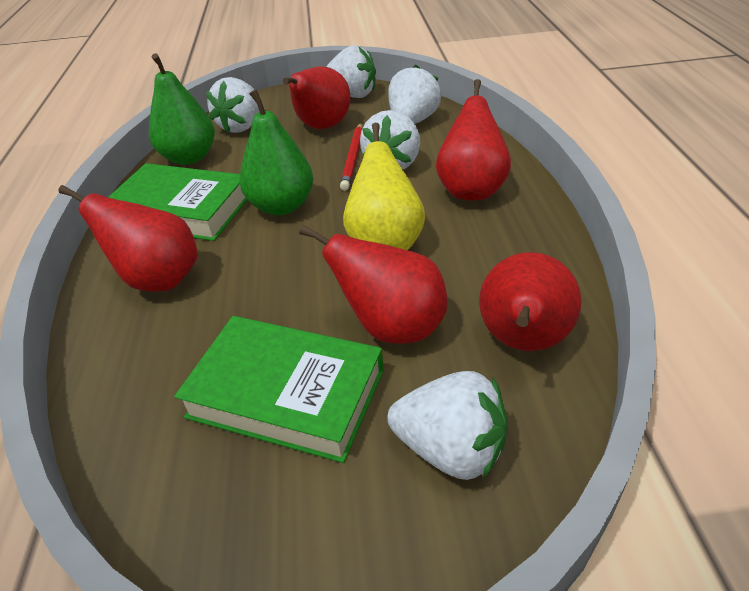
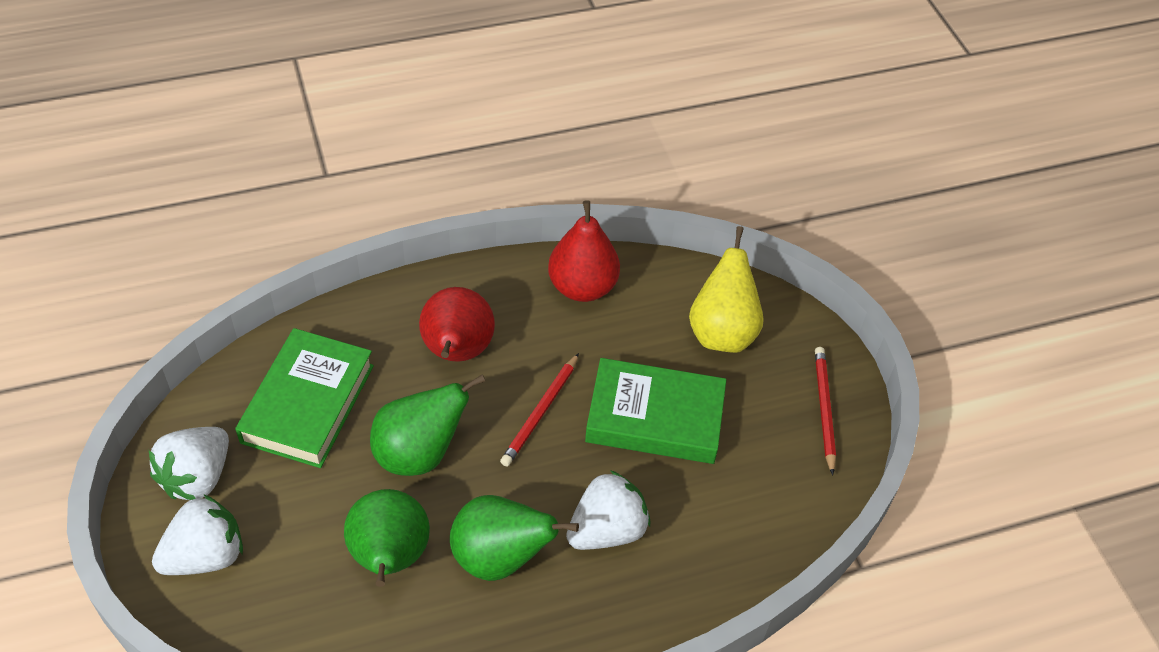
green pear: [149,53,215,165] [240,89,313,215] = 2 -> [344,489,430,587] [370,374,486,476] [450,495,579,581] = 3
red pear: [58,185,198,292] [283,66,351,129] [299,225,448,344] [436,79,511,200] [479,252,581,351] = 5 -> [419,287,495,362] [548,200,620,302] = 2
red pencil: [340,123,363,191] = 1 -> [500,353,579,467] [815,347,836,475] = 2
white strawberry: [206,77,259,133] [326,45,376,98] [360,110,420,170] [387,371,507,480] [388,65,441,124] = 5 -> [149,427,229,500] [152,494,243,575] [566,470,650,550] = 3

